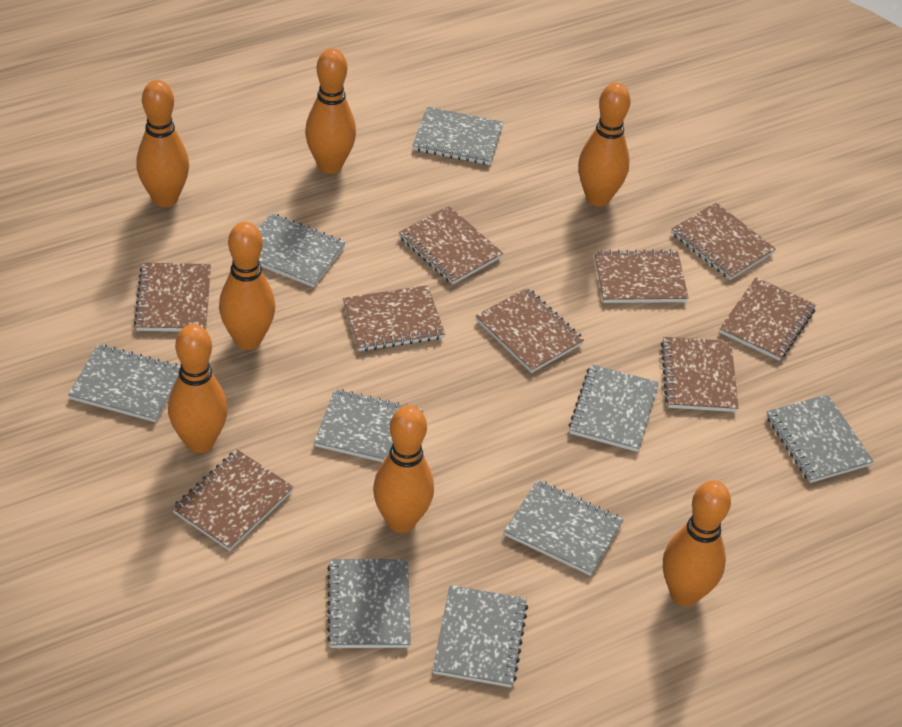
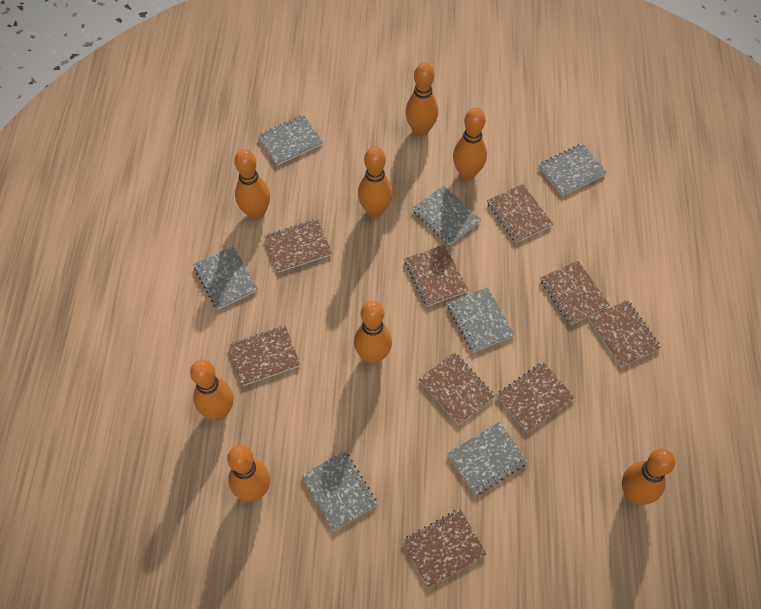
grey notebook: [68,344,181,422] [258,213,346,287] [314,389,424,462] [327,559,411,648] [412,107,504,165] [433,585,528,687] [504,480,624,576] [569,364,659,452] [766,394,874,483] = 9 -> [193,246,258,310] [258,115,323,166] [301,451,378,531] [412,185,481,245] [447,287,515,353] [447,422,528,495] [539,143,607,196] = 7
orange bowling pin: [136,80,189,207] [168,324,228,453] [219,222,275,350] [305,48,356,174] [373,405,434,533] [578,83,631,206] [663,480,731,606] = 7 -> [190,360,233,420] [227,445,270,502] [234,149,270,220] [354,301,392,364] [358,147,393,218] [405,63,438,137] [453,108,487,180] [622,448,675,505] = 8

